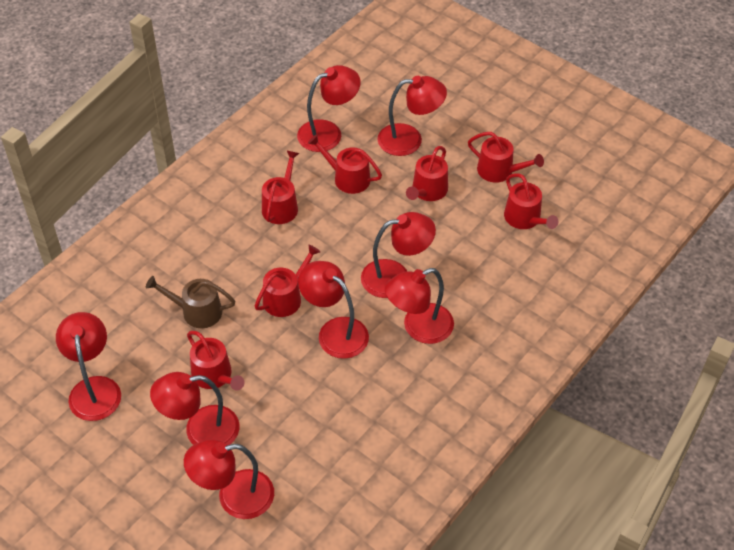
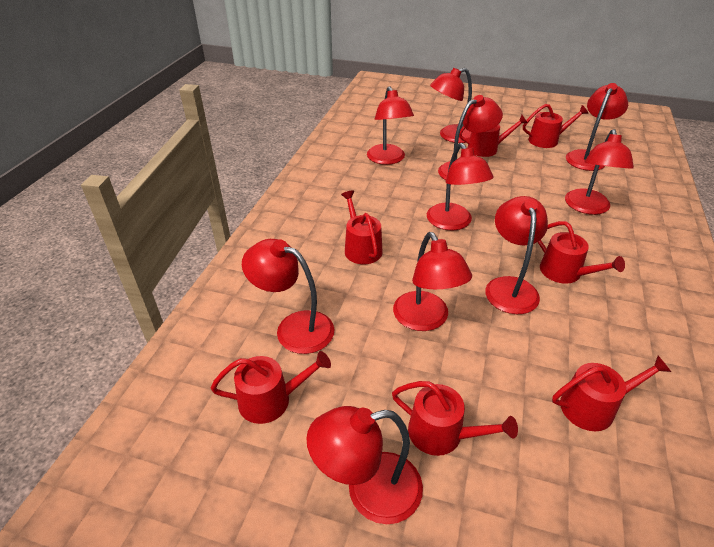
brown watering can: [146,276,235,328] = 1 -> none = 0
red lamp: [56,312,121,421] [150,372,239,445] [184,439,274,519] [297,65,361,152] [298,261,369,359] [361,212,436,298] [378,76,447,156] [385,268,454,344] = 8 -> [242,239,335,354] [306,406,423,524] [367,86,414,165] [393,232,472,331] [427,143,493,230] [430,68,472,143] [438,95,503,180] [485,196,548,314] [565,129,634,215] [566,83,628,171] = 10

